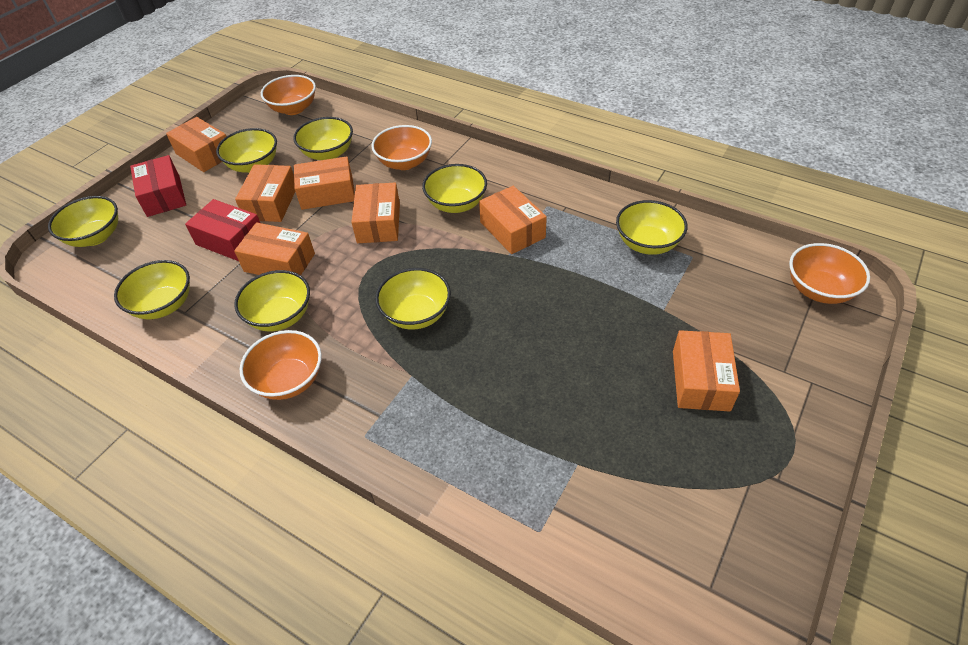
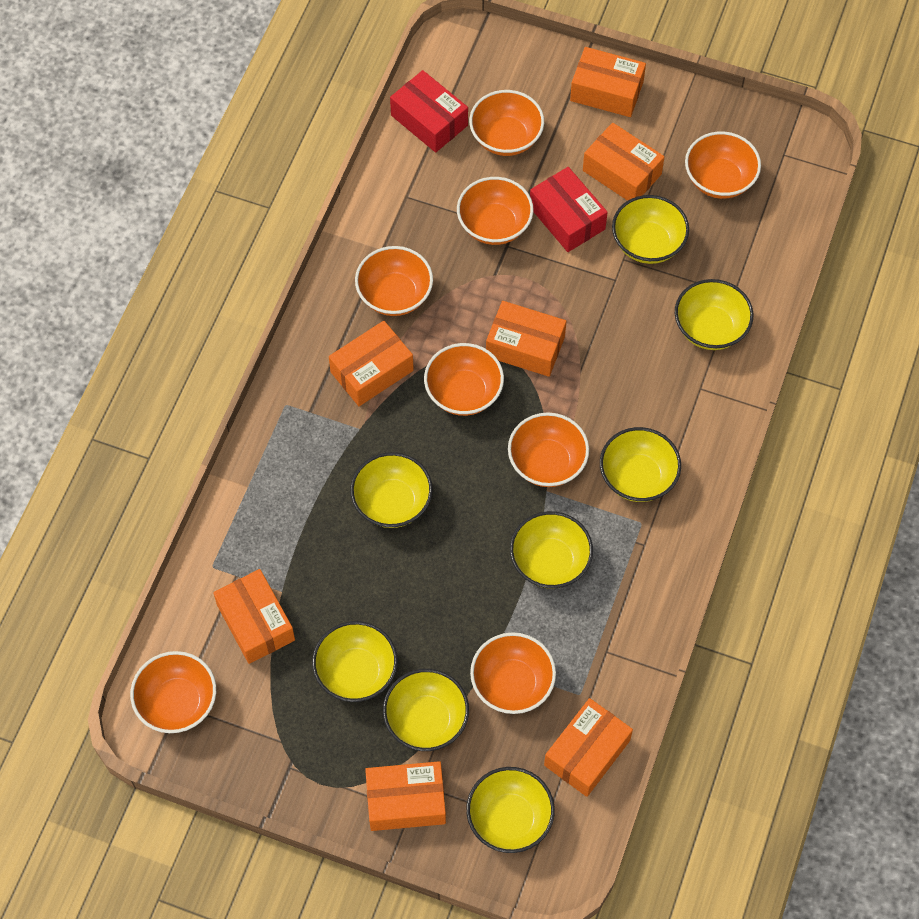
orange bowl: [240,330,322,400] [261,75,316,115] [371,125,432,170] [789,243,870,304] = 4 -> [130,651,216,733] [355,246,433,316] [424,343,504,416] [457,177,534,245] [469,90,544,156] [470,632,556,714] [508,412,589,487] [685,131,761,199] = 8

